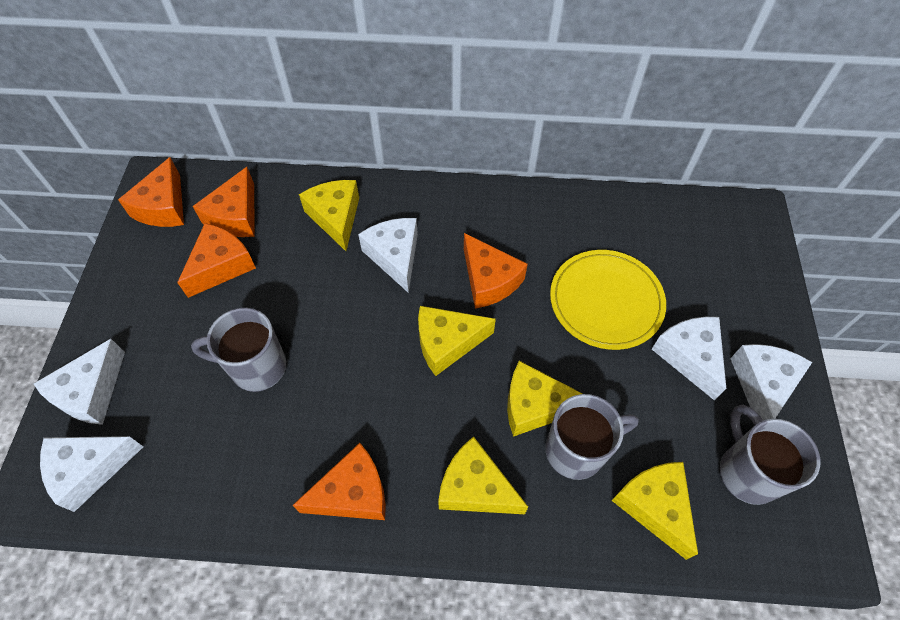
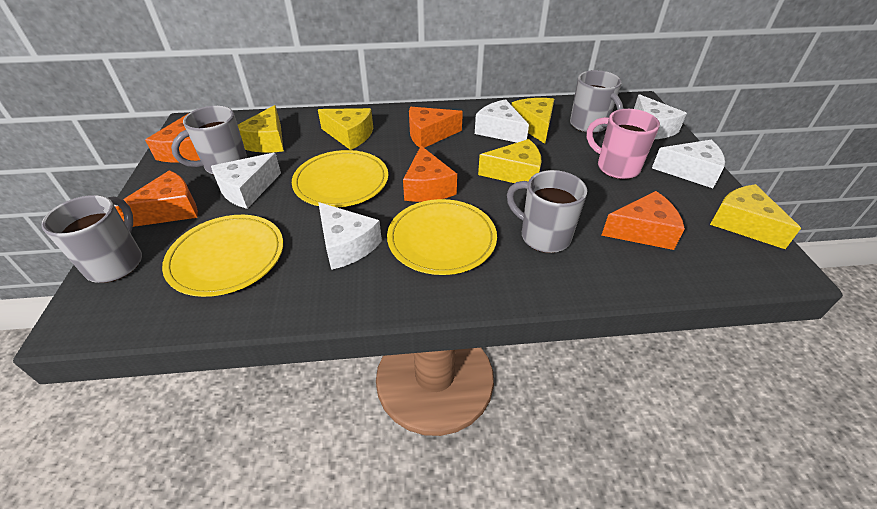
grey mug: [191,308,286,392] [545,394,639,480] [720,405,820,505] = 3 -> [41,195,142,283] [171,106,247,175] [507,170,587,253] [570,70,624,133] = 4
pink mug: none = 0 -> [587,109,660,179] = 1
yellow plate: [550,250,666,350] = 1 -> [162,215,283,297] [292,150,388,207] [387,199,497,275] = 3

